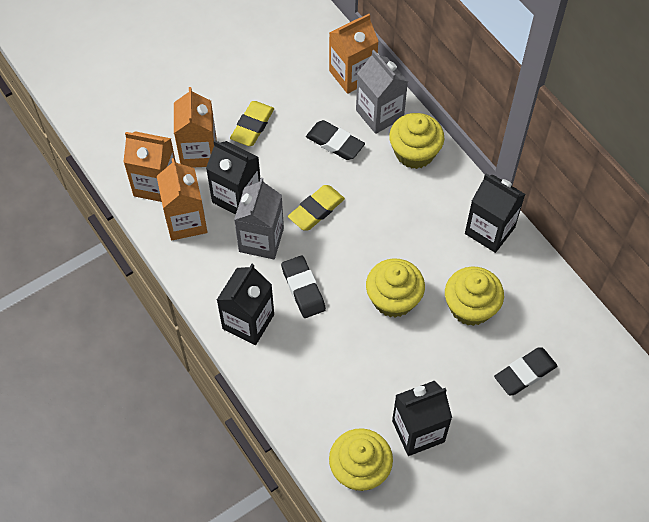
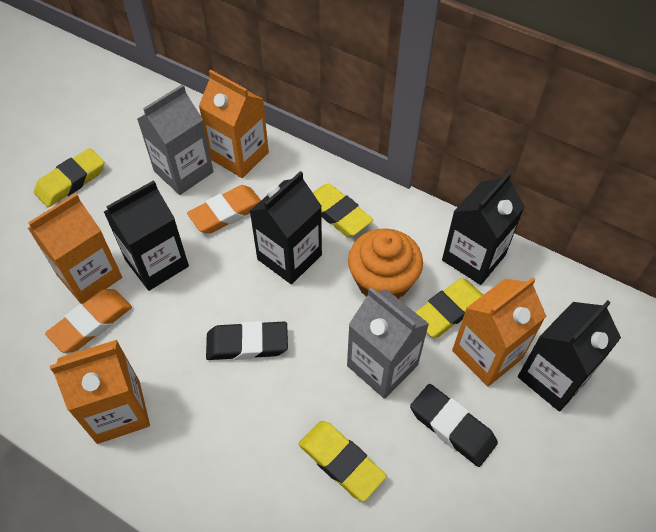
black eraser: [281,255,326,318] [306,120,365,160] [494,348,557,395] = 3 -> [206,321,288,360] [410,384,498,467] = 2
orange cupcake: none = 0 -> [348,228,423,299] = 1
orange eraser: none = 0 -> [45,289,132,353] [187,185,261,234] = 2
yellow cupcake: [329,428,393,491] [366,258,425,318] [389,113,444,169] [445,267,504,326] = 4 -> none = 0
yellow eraser: [230,101,274,146] [288,185,345,231] = 2 -> [34,148,104,207] [298,421,387,502] [313,184,373,237] [415,278,483,337] = 4

